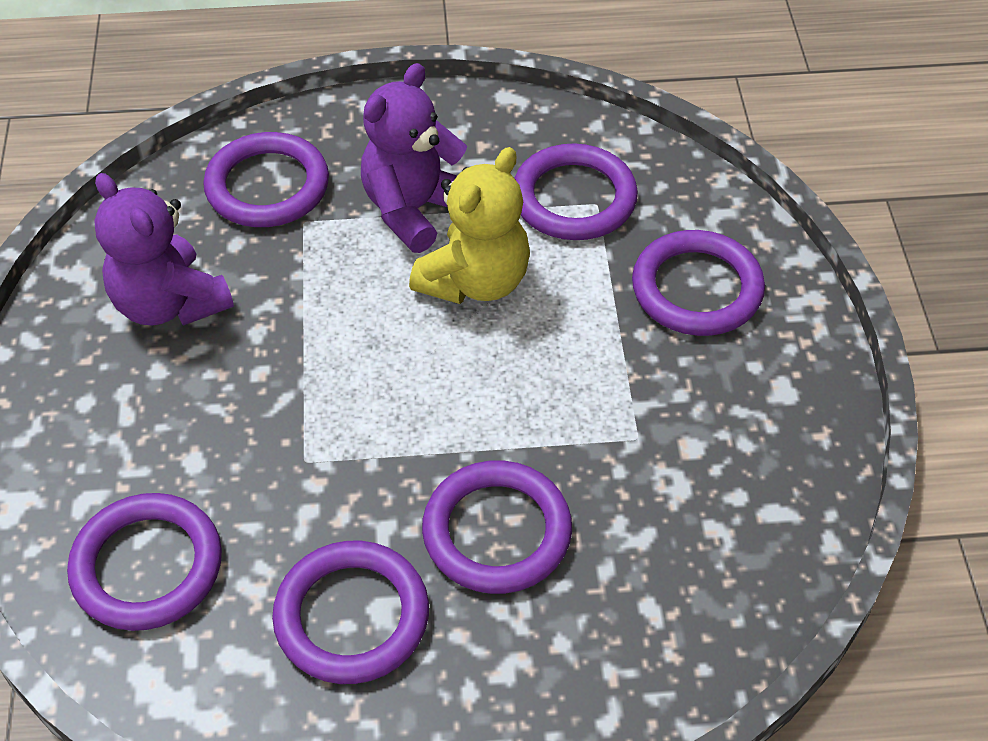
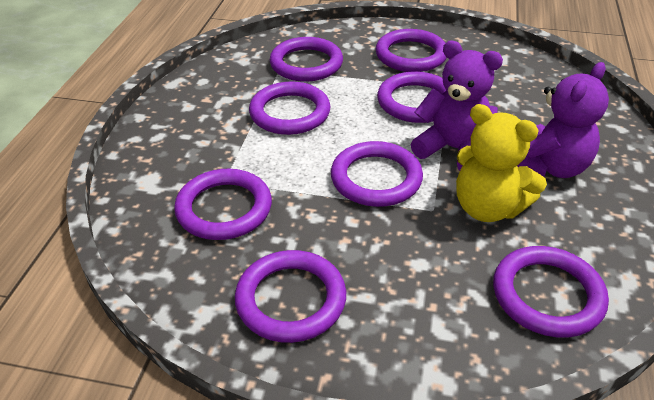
purple ring: [67,493,222,631] [203,132,329,227] [272,541,429,684] [422,460,572,594] [514,143,638,240] [632,230,765,336] = 6 -> [174,169,272,240] [235,250,346,343] [249,81,331,135] [270,37,343,82] [331,141,423,207] [375,29,447,72] [377,72,446,123] [493,246,609,338] = 8

